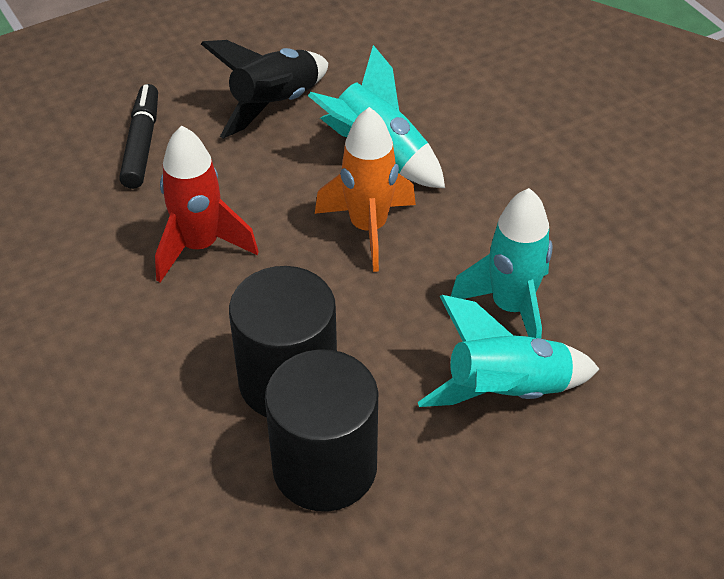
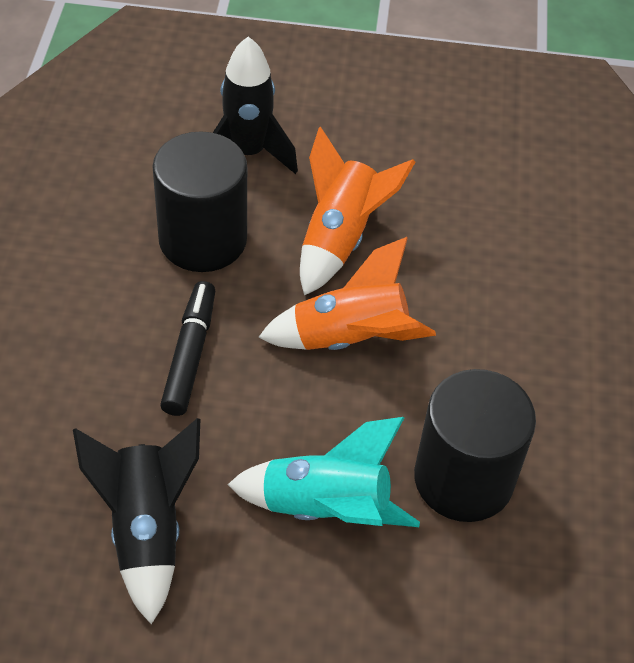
black rocket: [201,40,328,139] = 1 -> [73,418,200,624] [213,37,298,174] = 2
orange rocket: [315,107,416,272] = 1 -> [258,237,436,350] [300,127,415,296] = 2
red rocket: [155,126,259,282] = 1 -> none = 0
turquoise rocket: [308,45,445,188] [418,295,599,407] [451,188,552,339] = 3 -> [227,417,420,527] = 1

